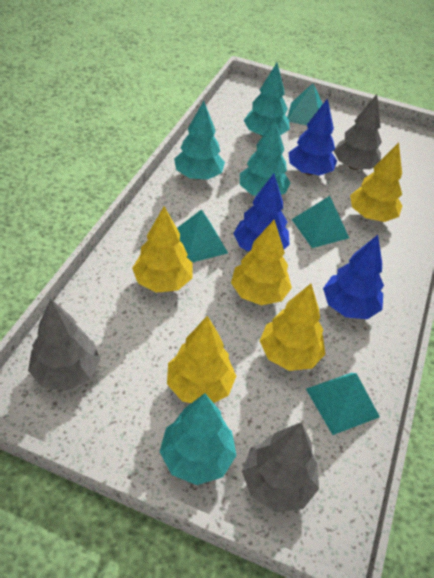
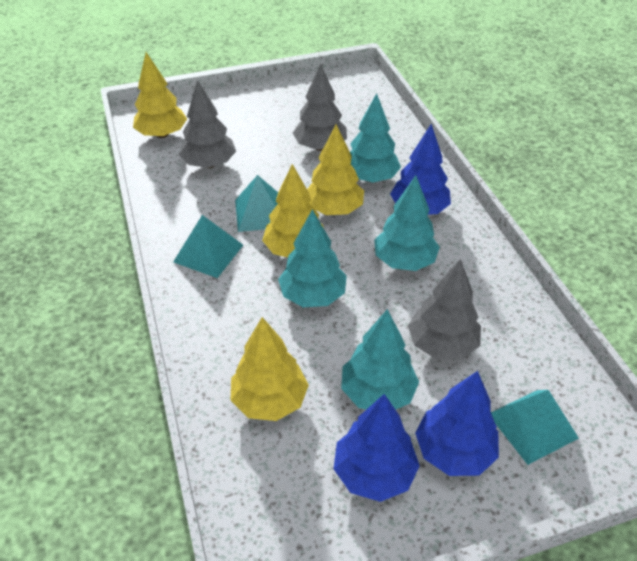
turquoise pyramid: [177,209,228,262] [287,83,323,125] [292,196,349,248] [306,373,380,435] = 4 -> [173,215,243,278] [235,175,278,232] [491,390,579,465] = 3
yellow tree: [132,206,193,293] [167,316,236,403] [231,220,292,305] [260,284,325,371] [350,143,402,222] = 5 -> [133,52,187,138] [230,317,309,421] [262,164,324,258] [307,124,364,215] = 4

